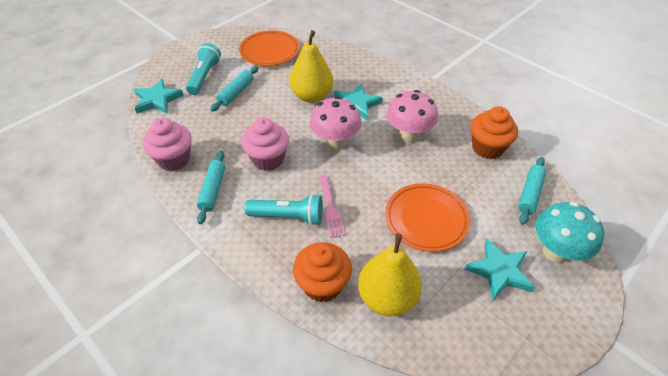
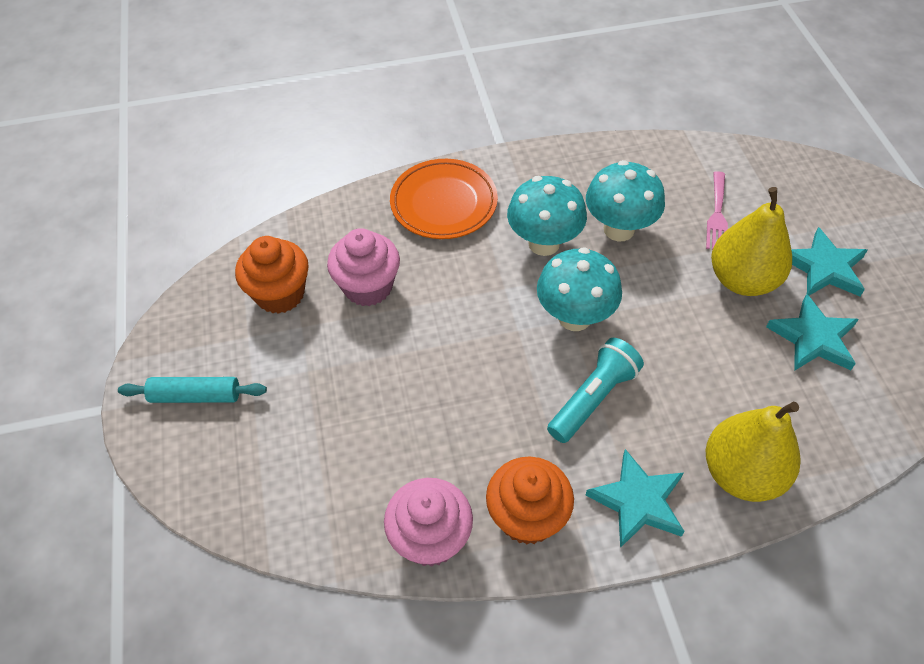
orange plate: [239,30,300,66] [385,183,470,252] = 2 -> [390,159,498,239] = 1
pink mushroom: [310,96,362,151] [386,90,438,143] = 2 -> none = 0
turquoise flashlight: [186,43,221,95] [245,194,323,226] = 2 -> [547,338,644,443] = 1
turquoise mushroom: [536,202,604,263] = 1 -> [507,176,587,256] [537,247,622,331] [586,160,665,241] = 3
turquoise rolling pin: [197,151,225,224] [210,66,258,112] [518,157,546,225] = 3 -> [118,377,267,403] = 1

